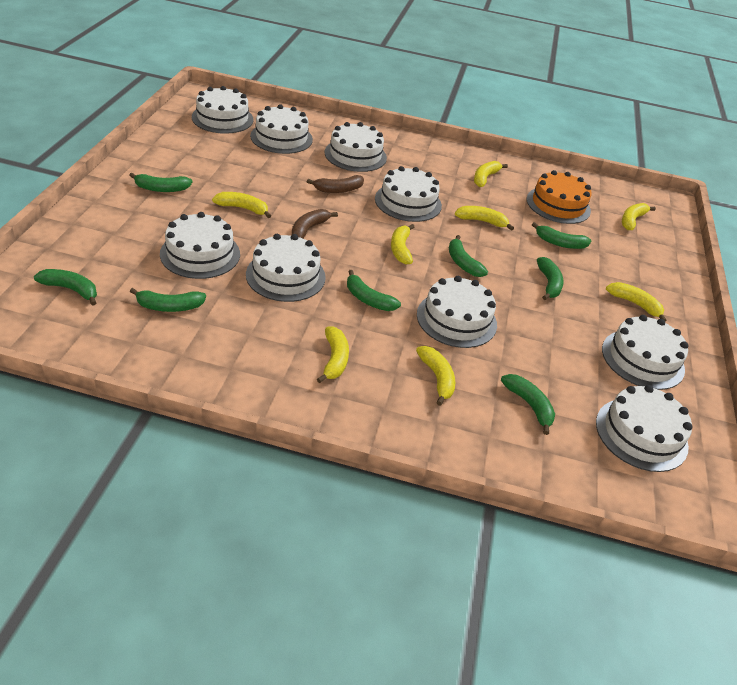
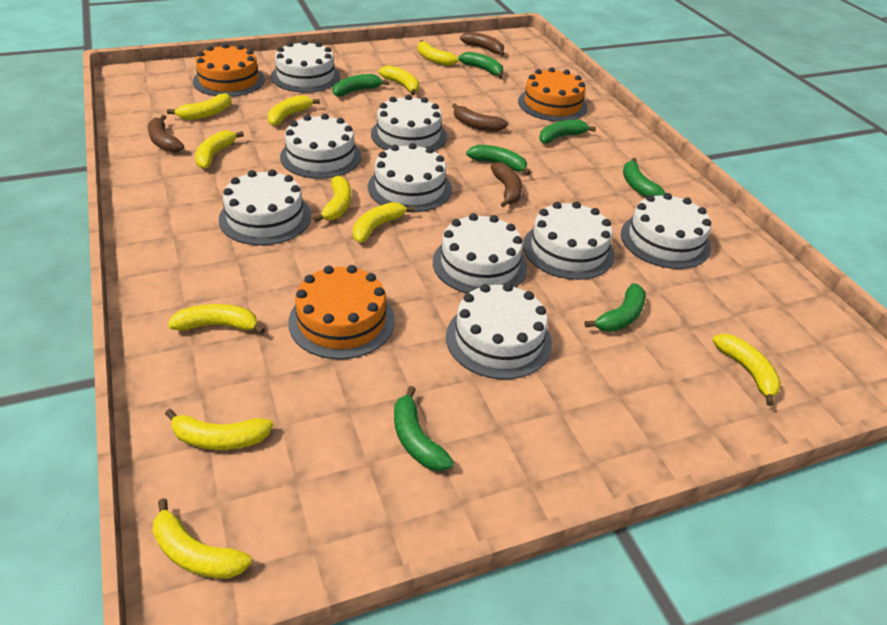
brown banana: [292,209,338,238] [307,175,364,193] = 2 -> [148,115,184,153] [452,103,508,132] [460,32,505,56] [491,162,522,207] = 4
green banana: [34,269,97,306] [129,173,193,192] [130,288,206,312] [347,270,401,311] [449,235,488,277] [501,374,555,435] [532,222,591,249] [537,257,563,300] = 8 -> [332,74,389,97] [394,386,454,471] [459,52,503,78] [466,145,531,175] [539,120,596,144] [584,283,646,332] [623,158,665,197] = 7
orange cake: [527,170,592,224] = 1 -> [193,43,265,97] [288,265,395,359] [518,67,588,122] = 3
yellow banana: [212,192,271,218] [317,326,349,383] [391,224,414,264] [416,346,455,406] [455,206,514,231] [474,161,508,187] [606,282,667,322] [622,203,656,230] = 8 -> [153,498,252,579] [165,409,273,450] [167,93,231,120] [168,304,265,334] [195,130,244,169] [267,95,320,126] [313,176,351,222] [353,202,415,243] [379,65,419,95] [418,40,459,66] [712,334,781,406] = 11

